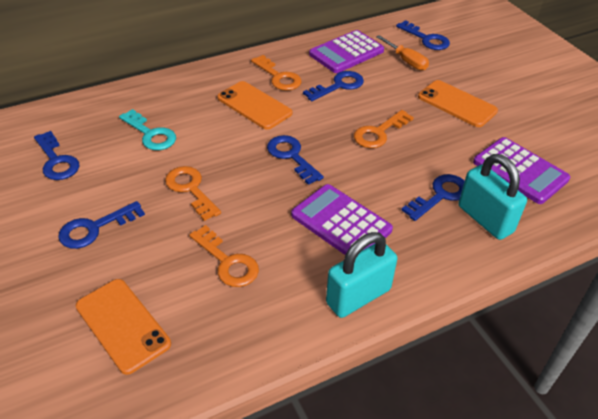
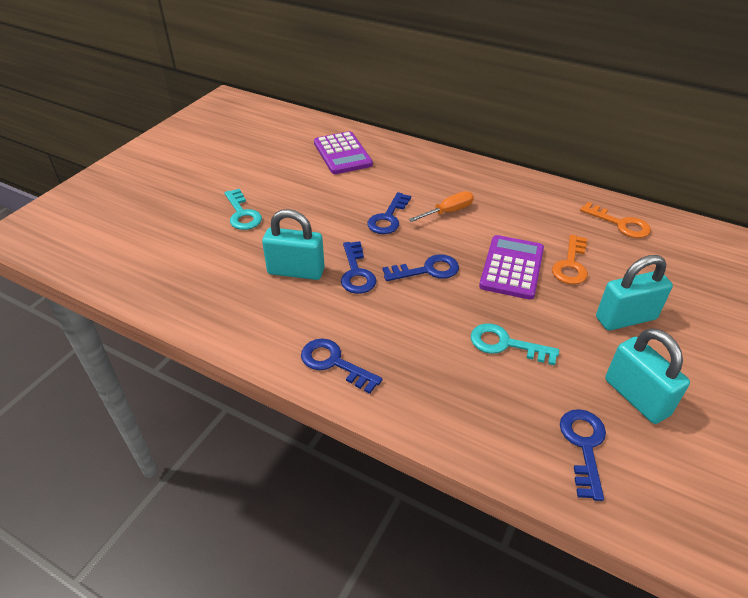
blue key: [34,131,80,180] [58,201,145,249] [267,135,324,185] [303,71,364,101] [396,20,450,50] [402,174,465,221] = 6 -> [301,338,383,394] [341,241,376,294] [367,192,411,234] [383,254,459,281] [560,409,606,501] = 5
orange key: [165,166,221,221] [189,225,259,287] [251,55,301,91] [354,110,414,148] = 4 -> [552,235,588,285] [580,202,651,238] = 2
orange phone: [76,279,171,375] [217,81,292,130] [418,80,498,127] = 3 -> none = 0
purple calculator: [291,184,393,255] [309,30,384,73] [473,137,570,204] = 3 -> [314,131,373,174] [479,235,544,300] = 2
turquoise key: [119,109,176,150] = 1 -> [224,189,262,230] [471,323,559,366] = 2
turquoise padlock: [326,232,397,318] [458,154,527,240] = 2 -> [262,209,325,280] [596,255,673,330] [605,328,690,424] = 3

